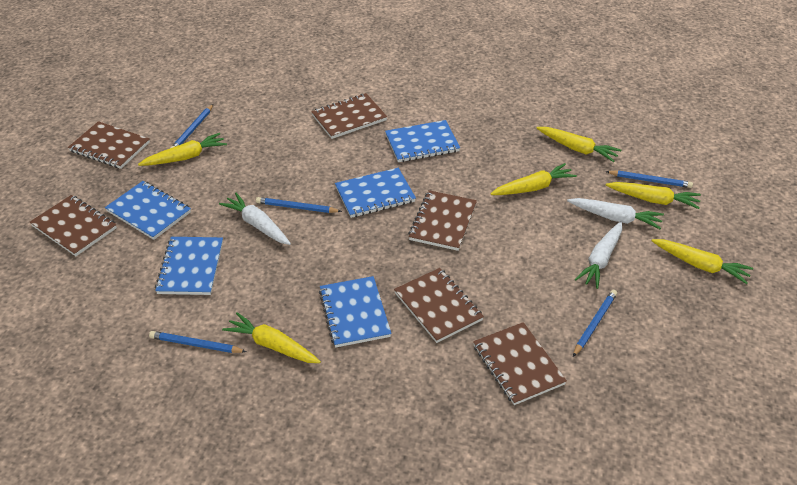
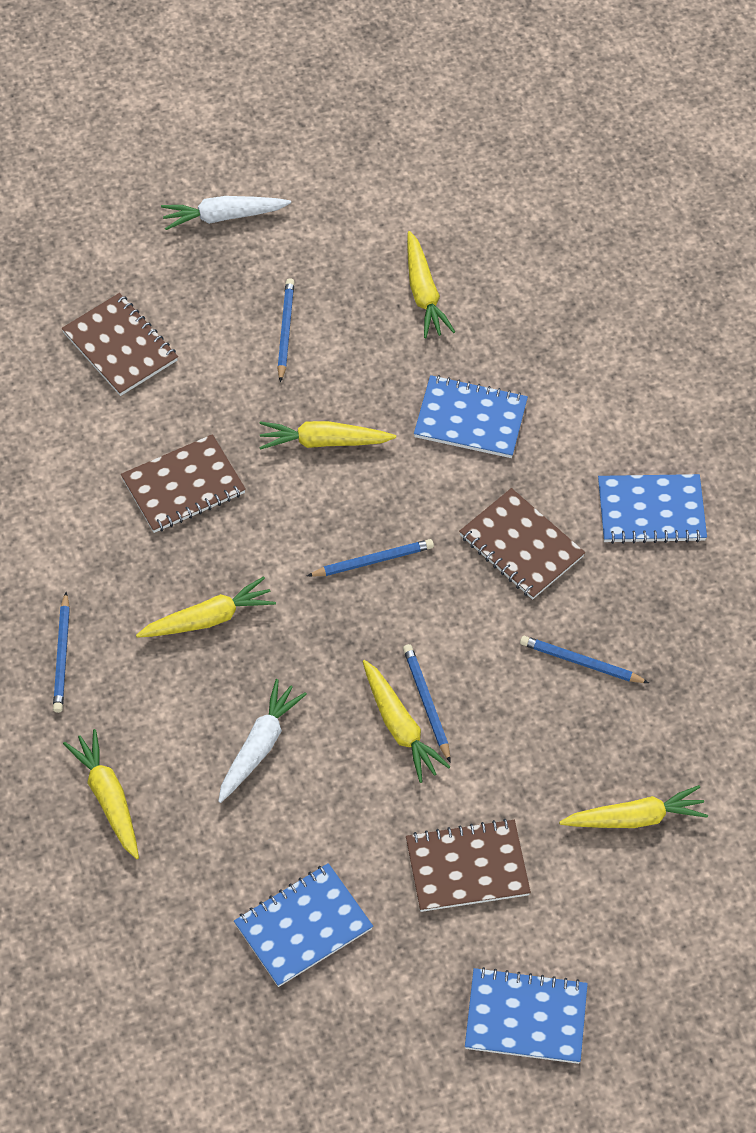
blue notebook: [105,181,191,240] [155,237,223,295] [319,276,391,348] [335,168,416,218] [385,120,460,162] = 5 -> [234,863,373,987] [414,375,528,458] [465,967,588,1064] [598,474,707,544] = 4
brown notebook: [30,195,117,256] [68,121,150,169] [311,93,387,139] [394,268,484,343] [408,190,477,251] [473,322,567,405] = 6 -> [62,293,178,396] [121,434,246,533] [406,819,531,912] [459,488,585,600] = 4
white carrot: [219,193,291,245] [567,198,664,229] [575,221,622,289] = 3 -> [161,196,291,230] [218,679,307,803] = 2

